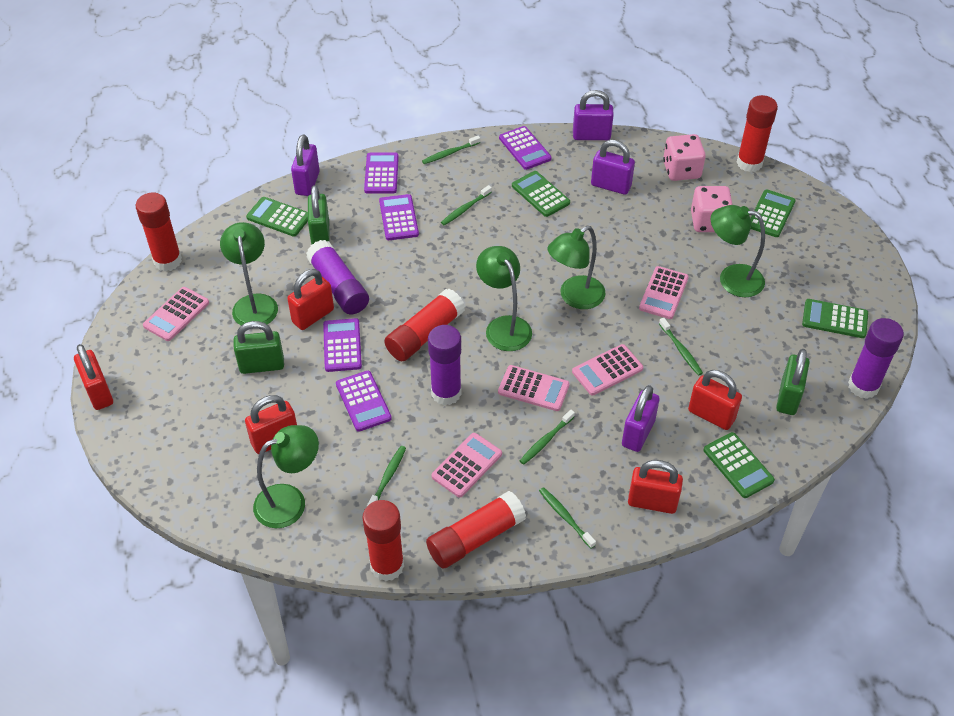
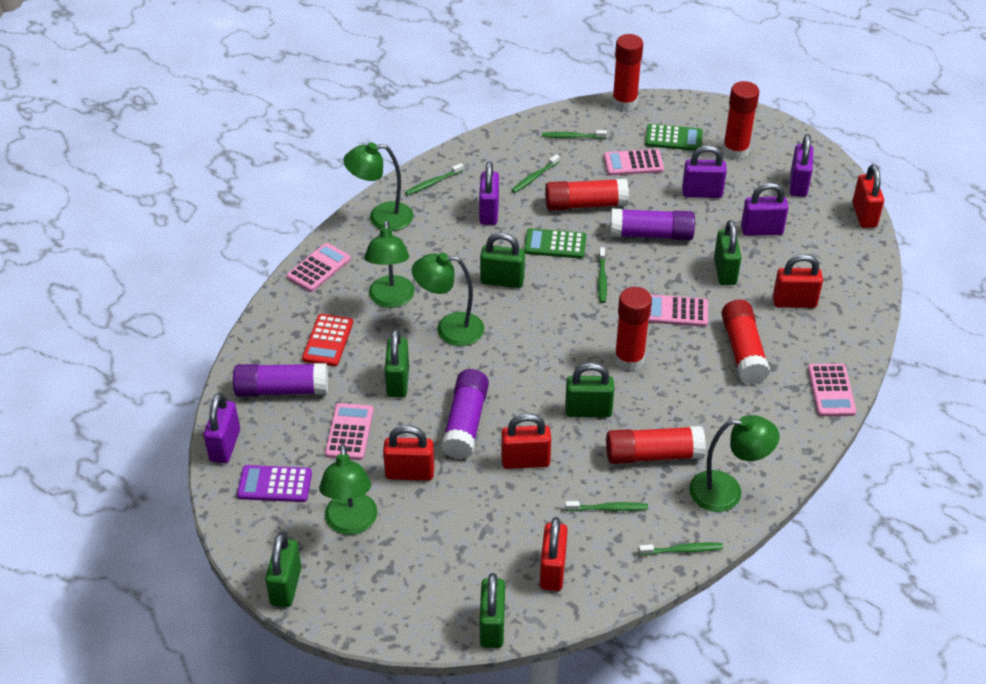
green calculator: [246,197,308,237] [512,171,570,217] [704,432,775,498] [750,190,796,237] [802,299,868,338] = 5 -> [524,228,586,259] [645,124,703,151] = 2
green padlock: [234,321,284,374] [308,185,330,245] [776,349,810,415] = 3 -> [265,533,301,607] [385,329,409,397] [480,233,525,288] [480,573,505,648] [565,363,614,417] [714,220,742,285] = 6
pink dice: [663,134,706,181] [691,186,733,232] = 2 -> none = 0
purple calculator: [323,318,362,372] [336,371,392,432] [364,152,399,194] [379,194,419,240] [499,126,552,170] = 5 -> [237,465,312,502] = 1
purple padlock: [291,134,320,196] [573,90,614,140] [591,140,635,195] [622,385,660,452] = 4 -> [204,393,240,463] [479,161,499,225] [682,145,727,198] [741,182,789,236] [790,134,813,197] = 5
red calculator: none = 0 -> [302,314,353,366] = 1
red glue stick: [136,193,182,271] [362,500,404,581] [384,289,465,361] [426,491,526,568] [736,95,778,172] = 5 -> [545,179,629,211] [606,426,706,464] [612,34,643,111] [614,287,652,371] [721,300,770,384] [723,81,759,159] = 6

